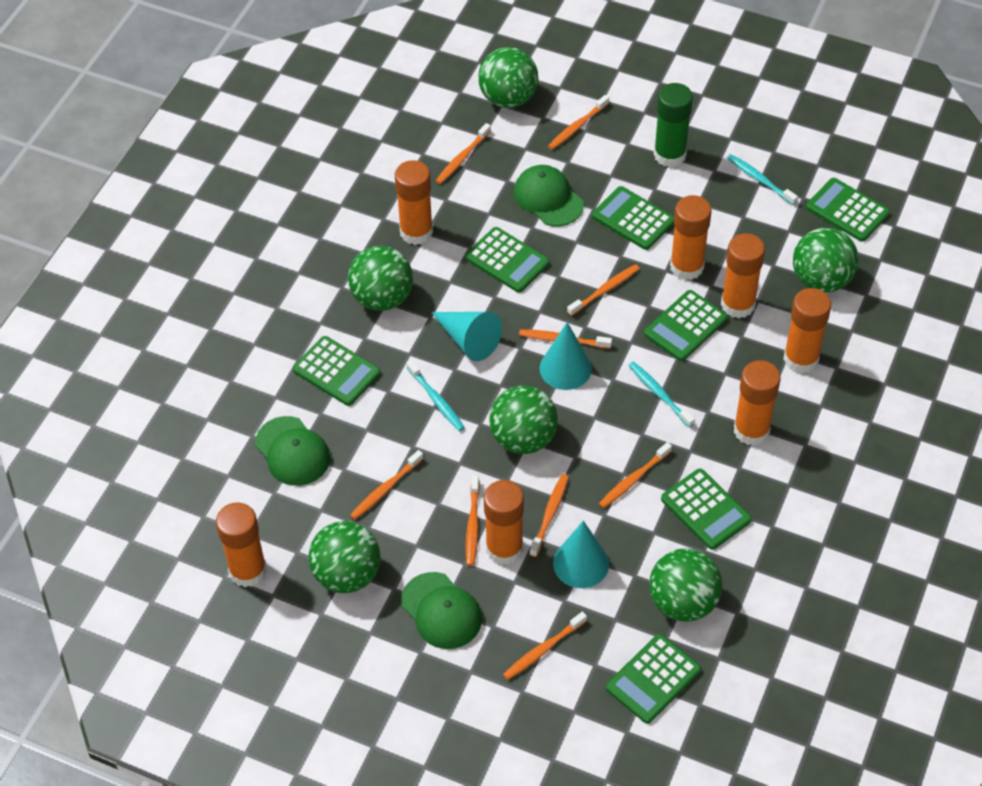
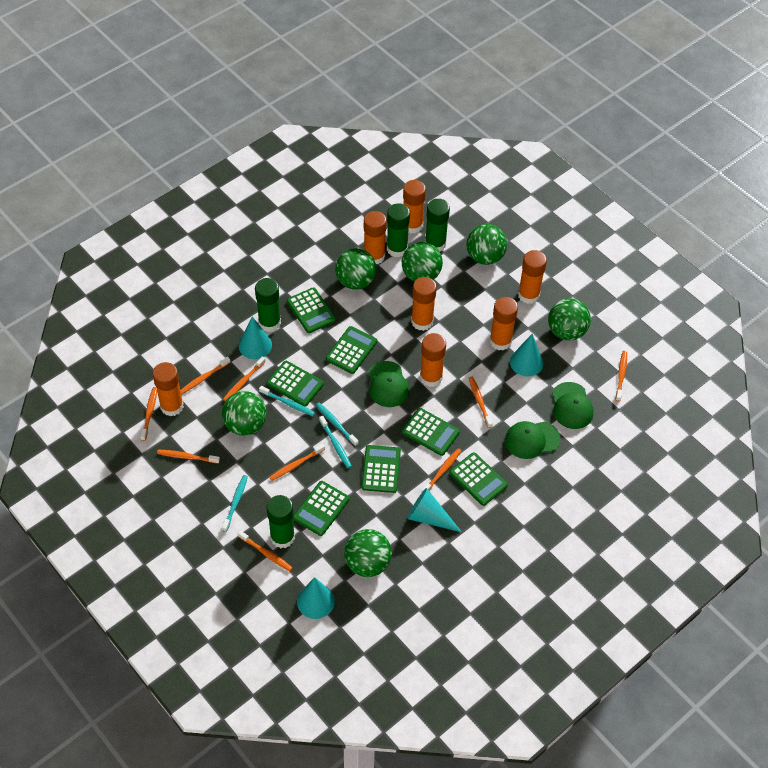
green glue stick: [654,83,693,167] = 1 -> [255,278,281,332] [266,495,295,548] [387,203,410,257] [425,199,450,252] = 4
turquoise cone: [431,312,502,361] [540,322,592,390] [553,521,609,588] = 3 -> [239,316,272,359] [297,577,335,619] [407,488,462,532] [510,334,543,376] = 4
turquoise toothbrush: [407,360,465,431] [628,361,695,428] [727,154,798,205] = 3 -> [222,475,248,532] [259,386,315,416] [316,403,359,446] [319,416,352,468] = 4

